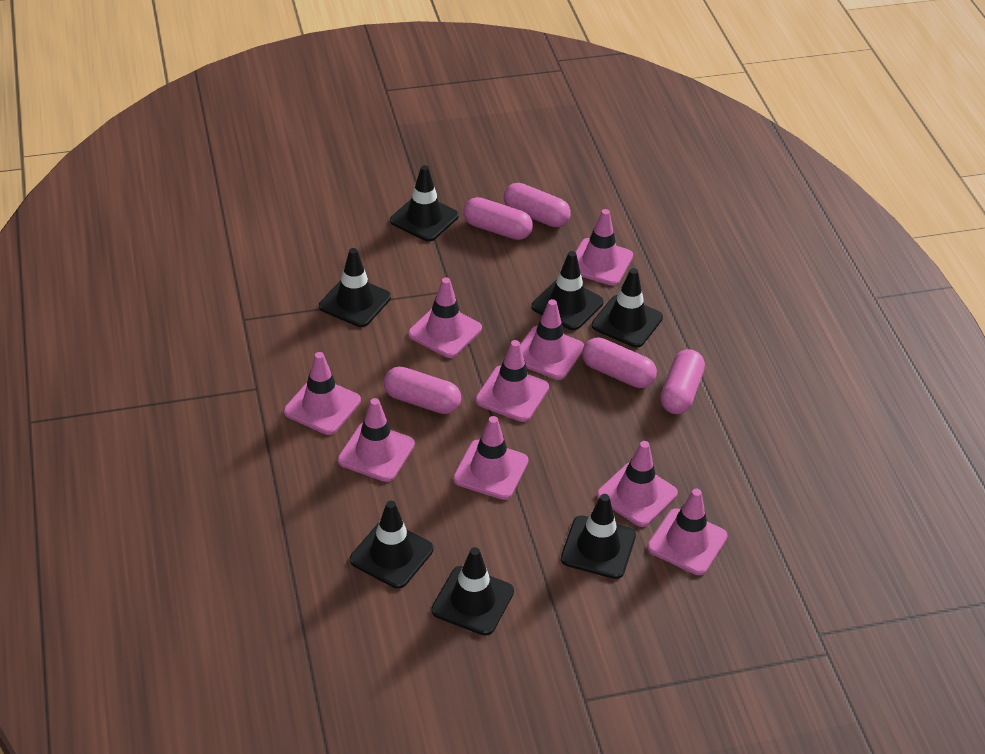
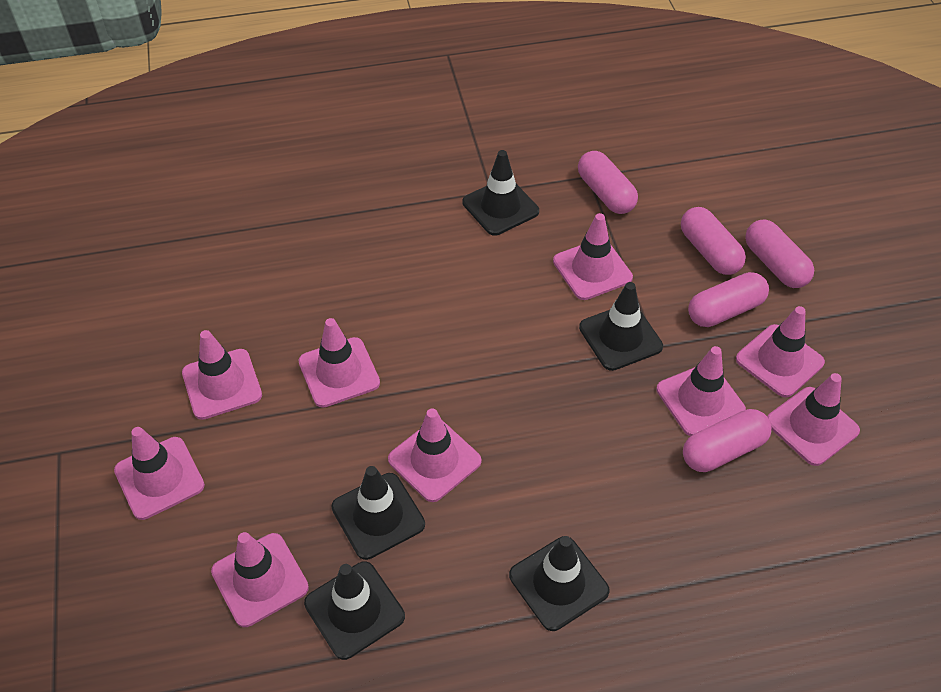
black traffic cone: [319,248,391,327] [350,501,433,589] [390,165,459,242] [432,547,514,636] [532,251,604,330] [561,494,636,579] [592,268,663,348] = 7 -> [304,561,405,660] [332,466,425,560] [463,150,539,236] [509,536,610,631] [579,282,663,371] = 5

